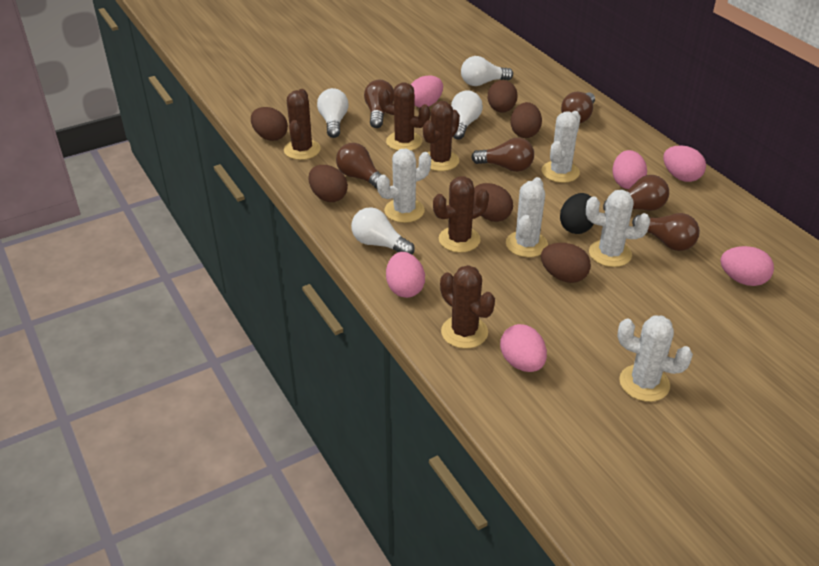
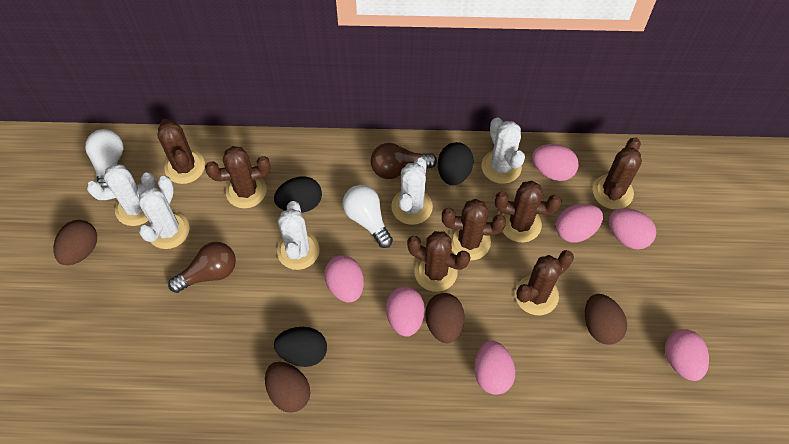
black egg: [560,193,594,234] = 1 -> [274,177,322,213] [274,327,327,367] [438,142,474,185] = 3
brown cactus: [284,89,321,160] [378,83,430,151] [423,101,460,171] [433,176,489,253] [440,265,495,349] = 5 -> [158,118,205,184] [205,146,271,208] [407,231,470,292] [442,199,506,260] [495,181,562,243] [515,250,574,315] [593,137,642,210] = 7
brown egg: [251,107,288,141] [308,165,348,202] [474,183,513,222] [487,80,518,113] [511,102,542,138] [541,243,591,283] = 6 -> [53,220,97,265] [265,362,310,413] [425,293,465,343] [585,294,627,345] = 4
brown light bulb: [336,143,382,190] [364,80,394,128] [471,138,534,172] [561,92,595,123] [603,175,669,211] [632,213,700,251] = 6 -> [168,242,236,293] [371,143,437,179] = 2
pink egg: [386,252,425,298] [411,75,443,108] [500,324,547,372] [612,150,647,189] [663,146,706,182] [720,246,774,286] = 6 -> [324,255,364,302] [386,287,425,337] [474,341,515,395] [532,144,579,181] [556,204,603,243] [609,208,656,250] [665,329,709,381] = 7
white light bulb: [317,88,349,138] [351,207,415,254] [451,90,483,139] [461,56,513,86] = 4 -> [85,129,123,187] [343,185,393,248] = 2

